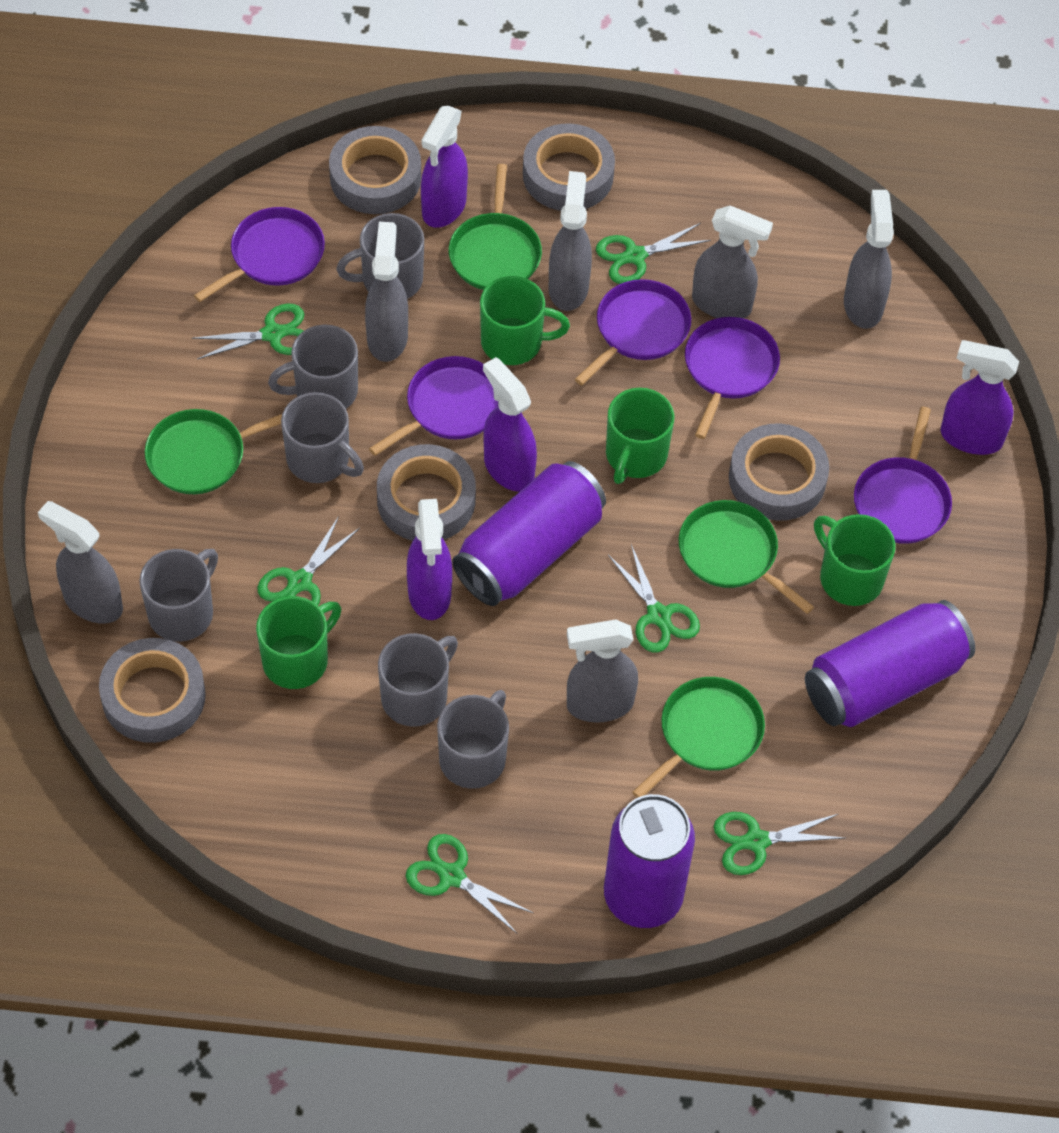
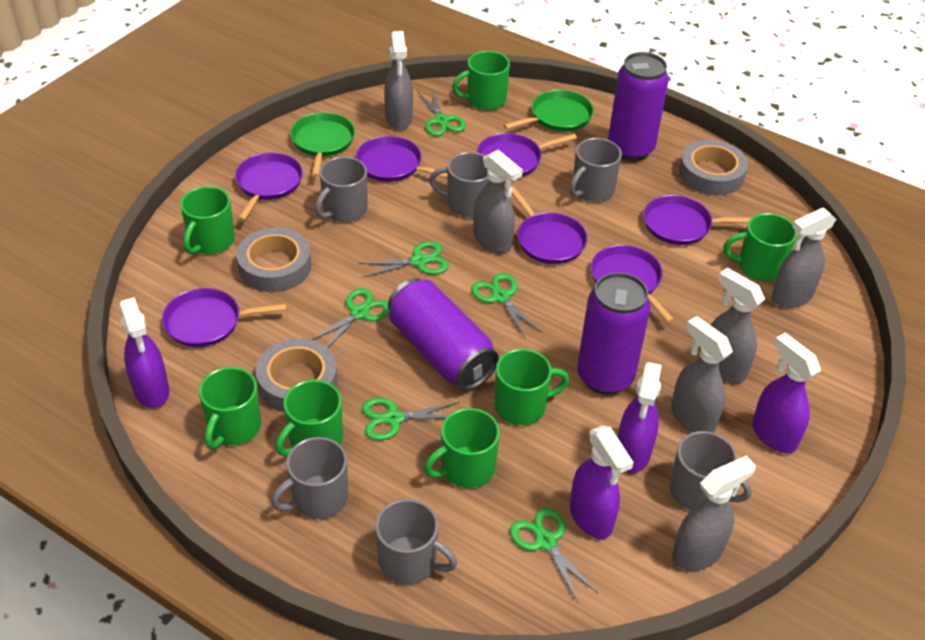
green mug: [256,596,341,689] [480,276,570,365] [606,388,675,484] [814,514,896,606] = 4 -> [180,186,235,254] [199,367,261,449] [275,380,343,456] [424,408,500,488] [452,51,510,110] [494,349,569,425] [723,213,797,281] = 7
green pan: [145,409,282,494] [449,164,542,290] [632,677,765,798] [679,500,814,614] = 4 -> [290,112,355,177] [504,90,594,132] = 2
grey tape: [99,638,206,743] [329,126,421,214] [377,444,476,541] [523,123,615,211] [729,424,829,521] = 5 -> [236,228,311,292] [256,338,338,412] [679,140,748,196] = 3
purple pan: [194,207,325,302] [369,356,499,456] [575,279,691,385] [685,317,780,439] [854,407,952,544] = 5 -> [162,288,287,347] [235,153,303,221] [356,136,448,182] [477,133,577,177] [512,186,587,264] [591,245,675,323] [643,195,752,245] = 7

